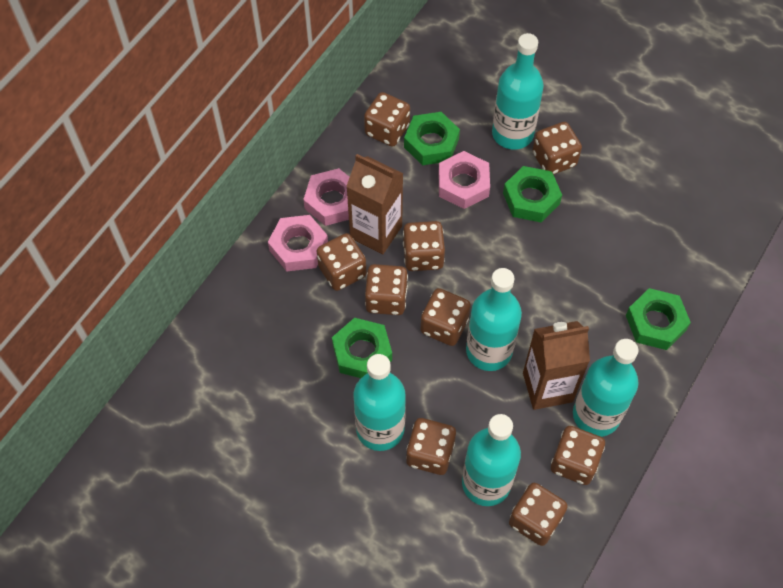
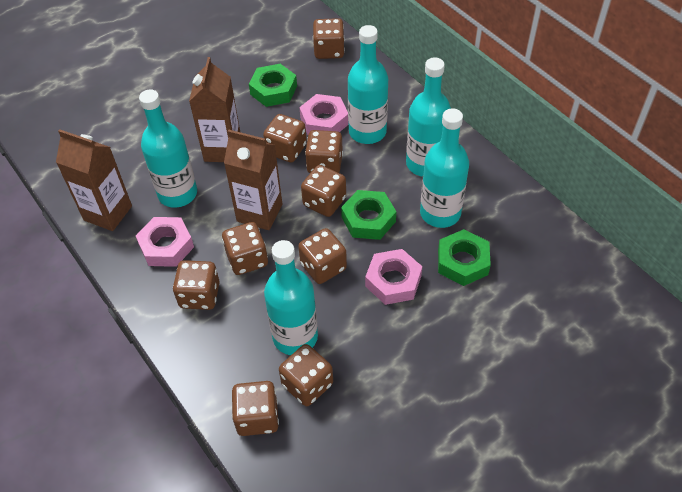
brown carton: [346,154,403,254] [523,321,590,410] = 2 -> [56,129,132,231] [189,57,240,162] [224,130,282,230] = 3
green nut: [332,318,392,378] [404,112,460,165] [503,166,562,222] [626,288,691,350] = 4 -> [249,64,297,107] [341,190,396,240] [438,229,491,286] = 3

